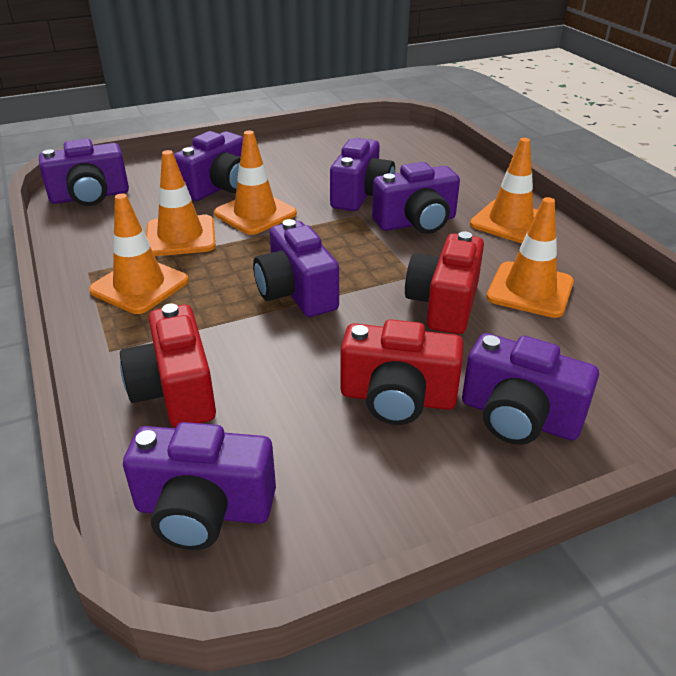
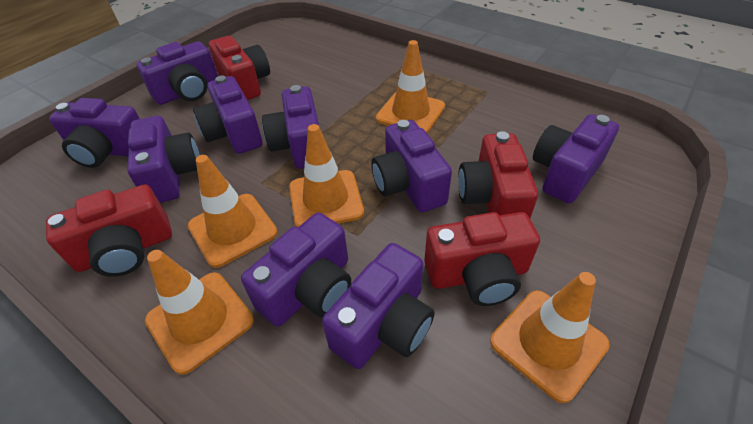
purple camera: [39,139,129,206] [123,422,276,550] [174,131,243,201] [253,219,339,317] [330,138,395,211] [372,162,460,234] [462,333,599,445] = 7 -> [49,98,140,168] [127,116,200,203] [137,41,218,105] [193,76,263,154] [241,212,351,327] [262,85,319,169] [322,243,434,369] [371,120,452,212] [533,114,619,203] = 9
red camera: [120,304,216,428] [340,319,464,425] [405,232,484,334] = 3 -> [46,184,172,277] [209,36,270,100] [424,212,540,306] [458,131,538,218] = 4

